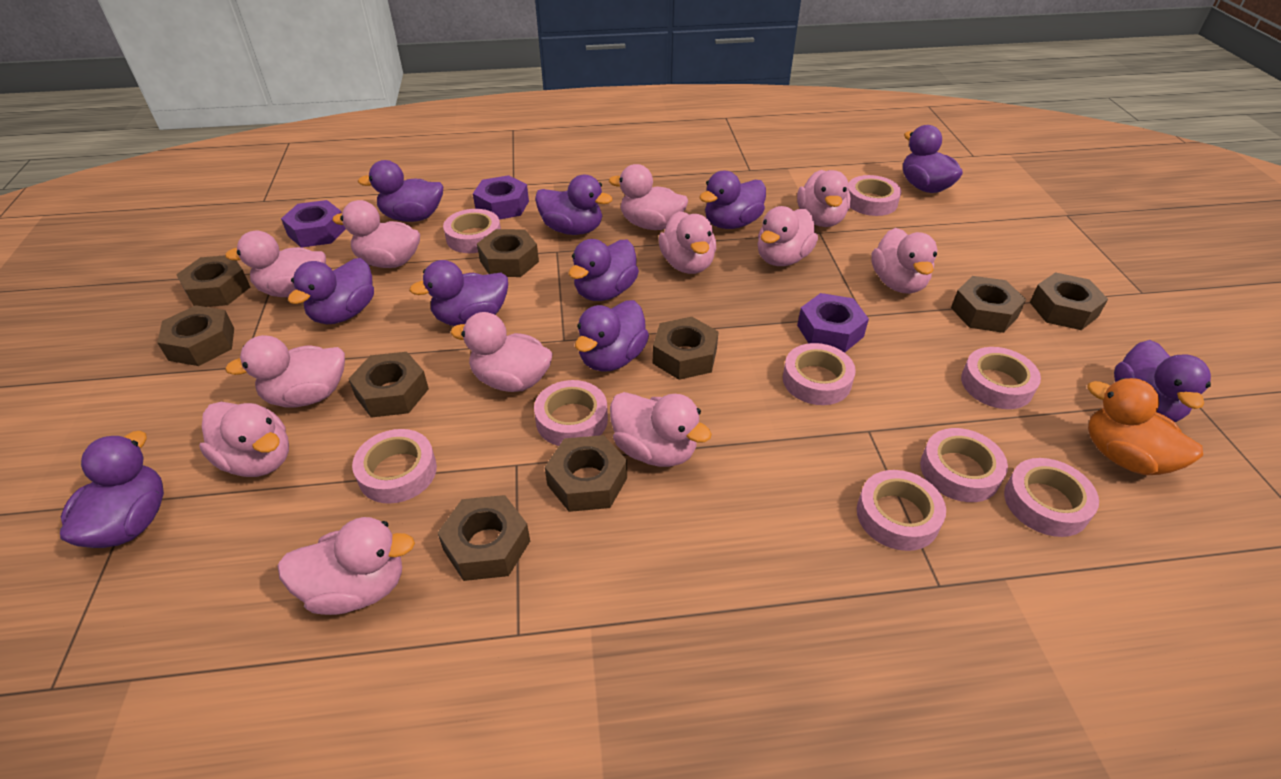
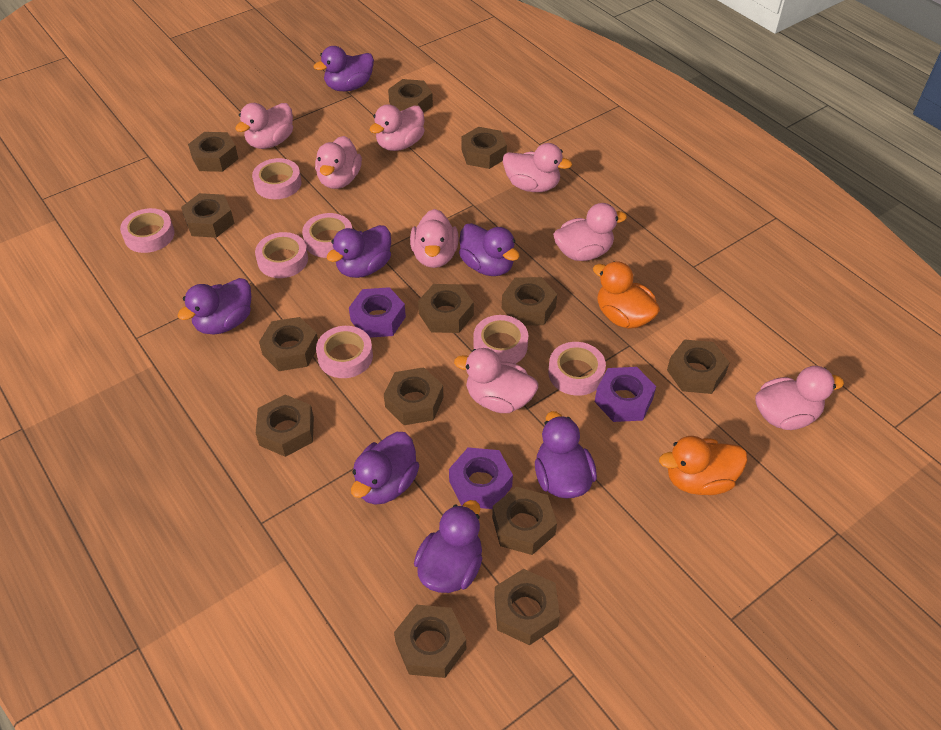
brown nut: [157,305,234,366] [176,255,250,307] [349,352,429,418] [437,495,530,581] [477,229,539,277] [545,435,627,512] [653,317,719,380] [951,276,1026,333] [1030,272,1108,330] = 9 -> [181,193,234,238] [188,132,238,172] [256,395,314,457] [259,317,318,371] [384,367,444,425] [388,79,433,113] [394,605,466,678] [418,284,474,333] [461,127,507,169] [492,487,557,555] [494,569,560,645] [502,277,557,326] [667,339,730,394] = 13
orange duck: [1087,378,1203,475] = 1 -> [593,261,660,329] [659,436,747,495] = 2
pink duck: [199,402,289,477] [225,231,326,297] [225,335,345,407] [278,517,415,615] [332,200,420,268] [451,312,553,392] [609,164,688,230] [610,392,712,467] [659,211,716,274] [757,206,818,266] [797,170,851,227] [871,228,937,294] = 12 -> [235,103,293,149] [315,136,362,189] [370,104,425,151] [410,209,459,268] [454,348,538,413] [503,143,572,192] [553,203,627,261] [755,366,844,430] = 8
pink tape: [352,429,437,504] [443,209,501,253] [534,380,608,446] [783,343,856,405] [848,175,901,216] [857,470,946,551] [920,428,1008,502] [961,347,1041,409] [1004,458,1099,537] = 9 -> [120,208,175,253] [252,158,301,199] [255,232,308,278] [302,213,352,258] [316,326,373,378] [473,315,528,364] [548,342,606,396] = 7
purple duck: [60,431,164,548] [288,258,374,324] [358,160,443,222] [409,260,508,326] [535,175,613,235] [568,239,639,301] [575,300,649,372] [699,171,766,229] [903,125,963,193] [1114,340,1211,422] = 10 -> [177,278,251,335] [314,46,374,91] [326,225,391,278] [351,432,419,505] [414,500,482,593] [459,223,520,276] [535,411,597,499] = 7

